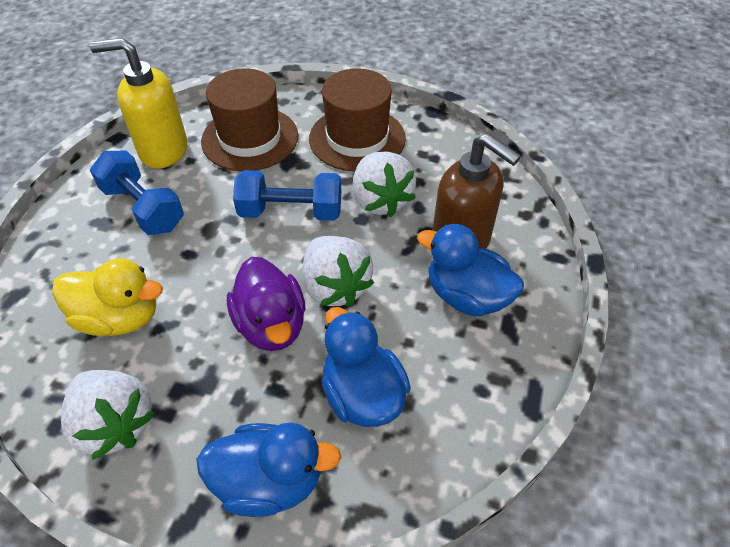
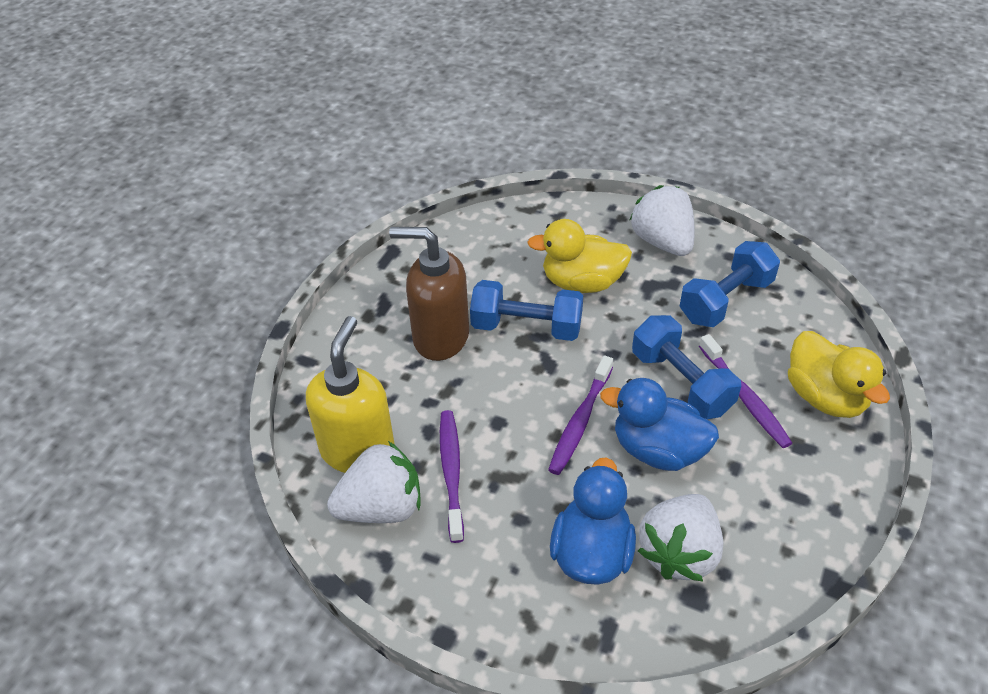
blue duck: [196,423,341,517] [322,307,411,427] [417,224,524,317] = 3 -> [550,457,636,585] [600,378,719,471] = 2
blue dumbbell: [90,150,184,235] [233,170,341,221] = 2 -> [470,280,583,341] [632,315,741,419] [679,241,780,327] = 3
brown hat: [201,68,298,171] [309,68,406,172] = 2 -> none = 0
purple duck: [227,257,305,351] = 1 -> none = 0
purple toothbrush: none = 0 -> [440,410,464,543] [548,355,613,475] [699,334,792,448] = 3
yellow duck: [52,258,163,336] = 1 -> [527,219,632,293] [788,331,890,418] = 2

